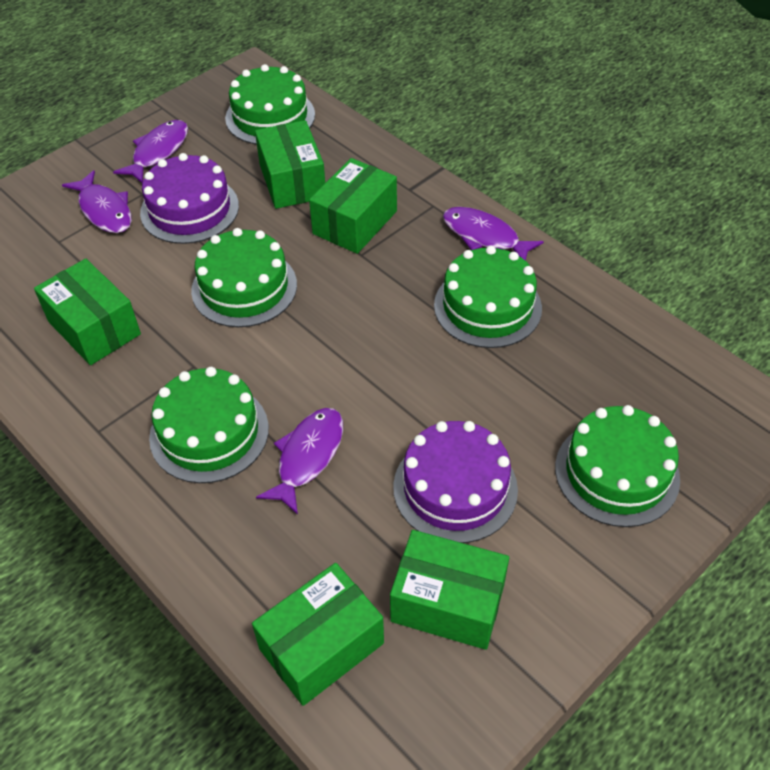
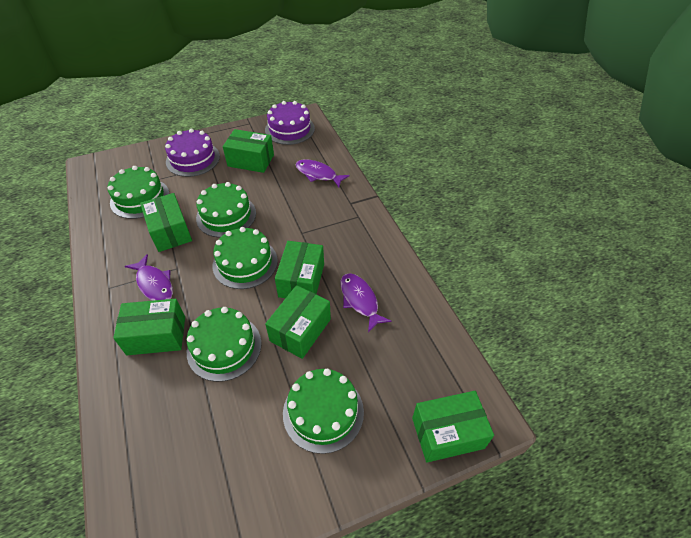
green box: [34,259,141,365] [252,563,384,706] [255,120,325,209] [309,158,397,254] [390,530,509,650] = 5 -> [113,299,185,355] [140,193,192,252] [223,129,274,173] [265,285,331,359] [275,241,324,298] [412,391,494,462] = 6
purple fish: [62,170,132,233] [113,120,188,183] [256,408,343,515] [443,207,544,261] = 4 -> [125,254,173,301] [295,159,350,187] [341,273,391,332] = 3

